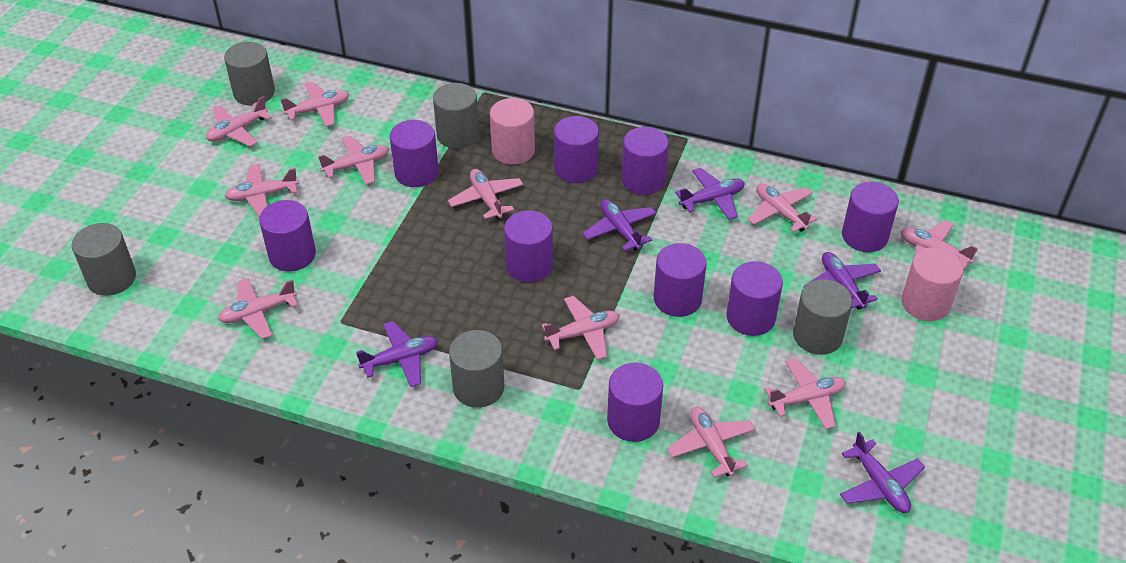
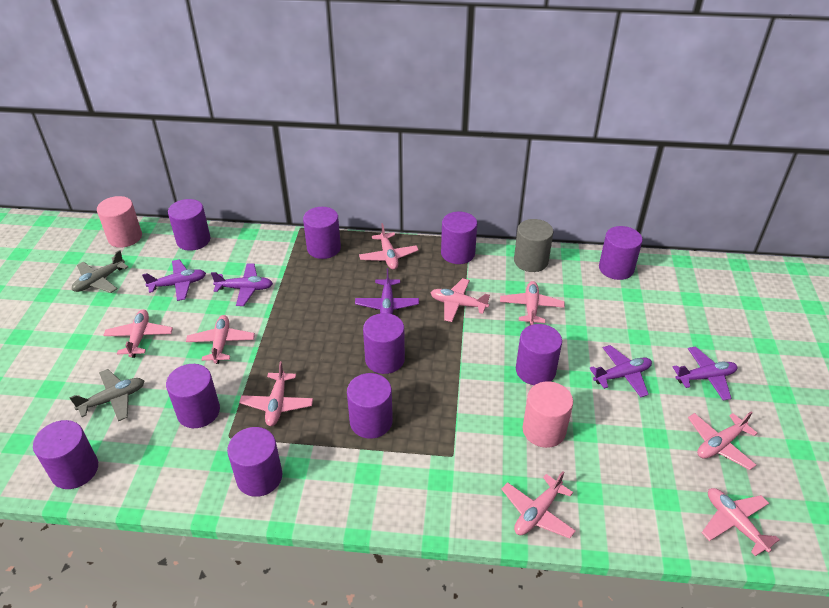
grey cylinder: [72,223,136,296] [224,42,275,105] [433,83,479,149] [449,330,504,408] [793,279,853,355] = 5 -> [514,219,554,272] = 1
grey plane: none = 0 -> [69,369,144,421] [72,250,128,293] = 2
pink plane: [206,96,272,147] [218,278,298,339] [224,164,299,217] [280,82,349,127] [318,136,389,185] [448,169,523,220] [542,296,620,360] [667,406,755,477] [747,184,817,232] [764,358,846,430] [901,220,978,270] = 11 -> [103,310,173,358] [186,315,255,364] [239,361,313,426] [359,223,419,270] [431,278,490,322] [500,281,565,325] [501,471,576,539] [688,411,757,470] [702,488,780,556] = 9
purple cylinder: [259,200,316,272] [390,120,439,187] [504,210,553,282] [554,116,599,183] [607,363,663,442] [621,127,669,195] [654,243,707,317] [727,261,783,336] [842,182,899,252] = 9 -> [33,420,98,489] [166,364,220,428] [168,199,211,251] [227,427,282,497] [303,207,341,259] [347,373,393,439] [363,313,405,374] [441,212,477,264] [516,324,562,385] [599,226,643,280] = 10

